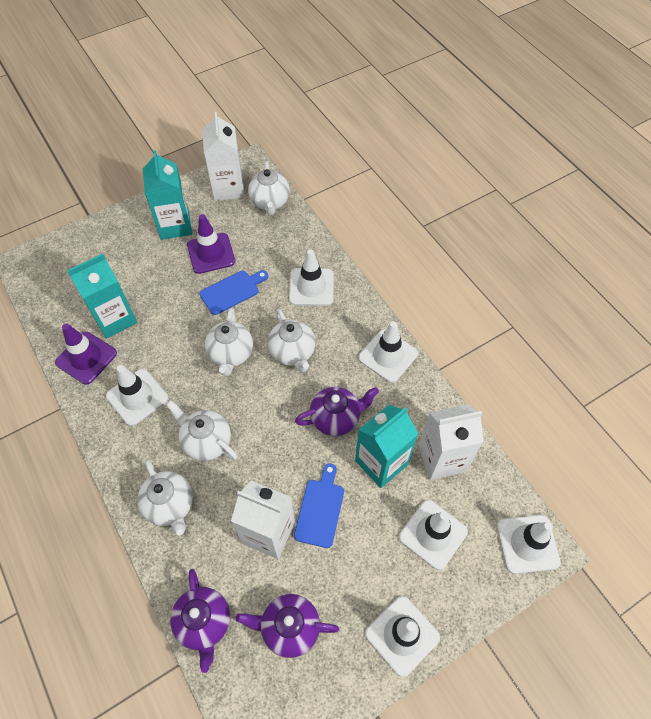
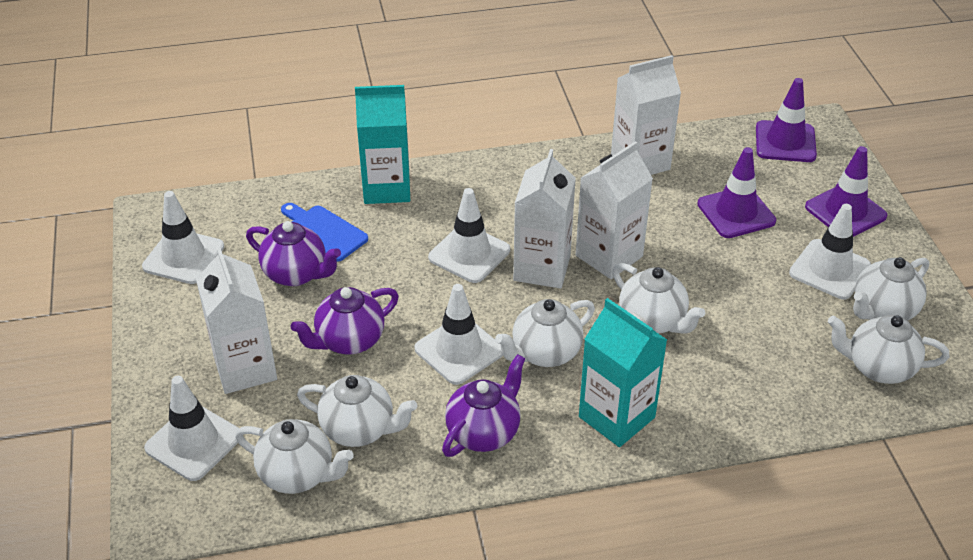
blue cutting board: [200,270,268,315] [294,463,344,548] = 2 -> [281,203,368,262] = 1
purple traffic cone: [55,323,117,384] [187,214,235,274] = 2 -> [697,147,776,238] [756,78,817,162] [805,146,887,237] = 3
turquoise carton: [67,253,137,339] [143,150,192,240] [355,405,418,488] = 3 -> [355,85,410,204] [579,298,667,447] = 2
white carton: [202,112,244,201] [231,481,295,559] [419,404,483,480] = 3 -> [196,246,277,394] [513,149,576,288] [576,141,653,279] [611,55,681,175] = 4
white teapot: [137,460,193,535] [166,400,238,461] [205,308,253,376] [248,161,290,215] [268,309,315,373] = 5 -> [235,419,354,494] [297,375,417,447] [495,299,595,367] [612,263,705,334] [828,315,950,384] [853,257,929,321] = 6
white traffic cone: [106,365,168,426] [289,249,334,306] [358,321,418,383] [365,596,440,677] [399,500,468,570] [497,515,561,574] = 6 -> [142,191,224,284] [144,376,239,481] [414,284,503,385] [428,188,510,283] [789,204,871,299] = 5

